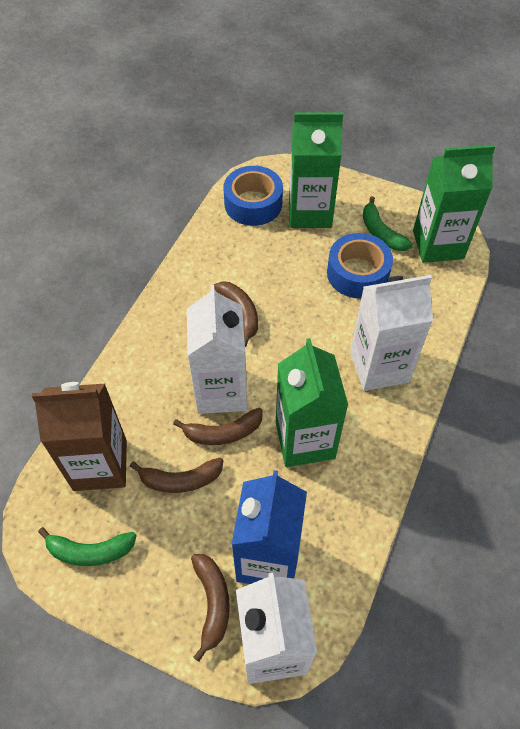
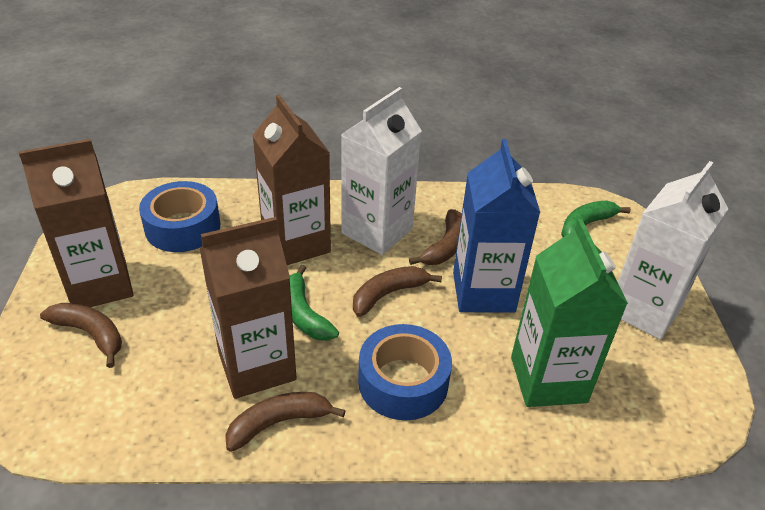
brown carton: [32,382,127,491] = 1 -> [19,139,134,307] [200,217,297,399] [252,95,331,265] = 3
green carton: [276,338,348,467] [289,113,343,228] [413,145,495,263] = 3 -> [511,219,628,407] = 1
white carton: [187,285,247,414] [236,573,317,684] [350,275,433,391] = 3 -> [341,87,422,255] [618,161,728,340] = 2

